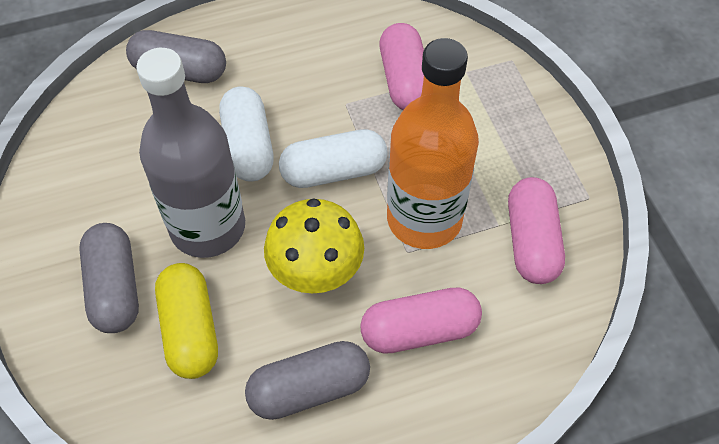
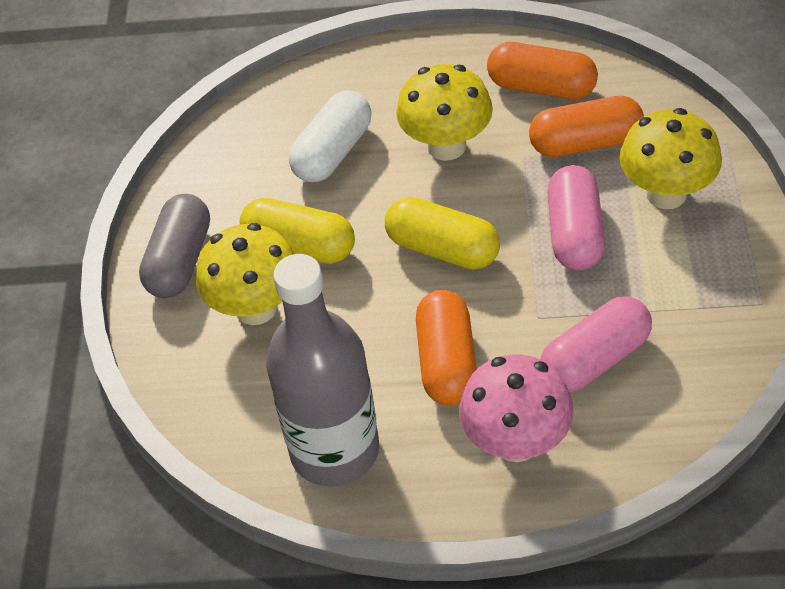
grey capsule: [79,223,139,333] [126,30,226,83] [245,341,370,420] = 3 -> [139,194,210,298] = 1
orange bottle: [387,38,479,249] = 1 -> none = 0
orange capsule: none = 0 -> [416,290,477,406] [487,42,598,99] [529,96,644,157] = 3
pink capsule: [360,288,482,354] [379,23,424,110] [508,177,565,284] = 3 -> [540,296,652,392] [547,165,605,271] = 2
pink mushroom: none = 0 -> [459,354,574,462] = 1
white capsule: [219,86,274,182] [279,129,388,188] = 2 -> [289,90,372,182] = 1
yellow capsule: [155,263,218,379] = 1 -> [240,198,355,264] [385,197,500,270] = 2
yellow mushroom: [264,199,364,294] = 1 -> [196,223,294,325] [396,64,493,161] [620,108,722,209] = 3

